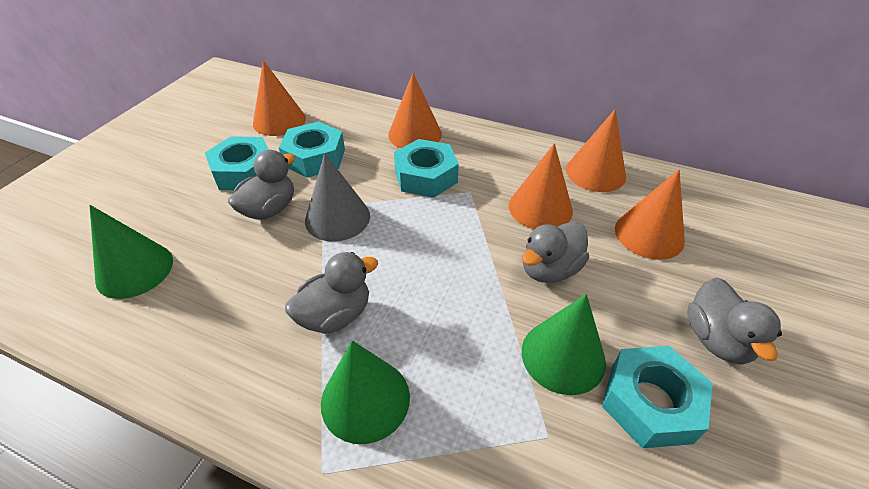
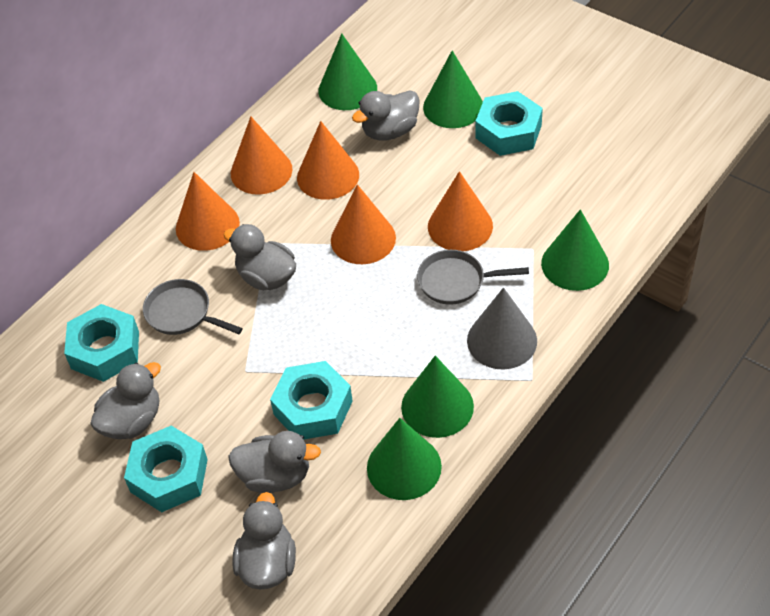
green cone: [89,205,173,299] [321,340,410,444] [522,294,606,395] = 3 -> [318,33,377,110] [367,418,442,500] [401,356,474,438] [423,51,483,128] [541,209,609,291] = 5
grey duck: [228,150,295,219] [285,252,378,334] [522,221,589,283] [687,277,782,365] = 4 -> [90,362,161,439] [223,224,296,290] [228,431,321,493] [232,492,296,589] [352,90,420,141] = 5
grey pan: none = 0 -> [143,279,243,335] [417,250,529,305] = 2

